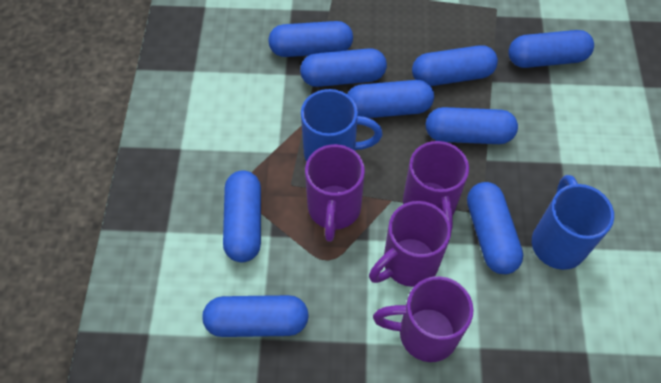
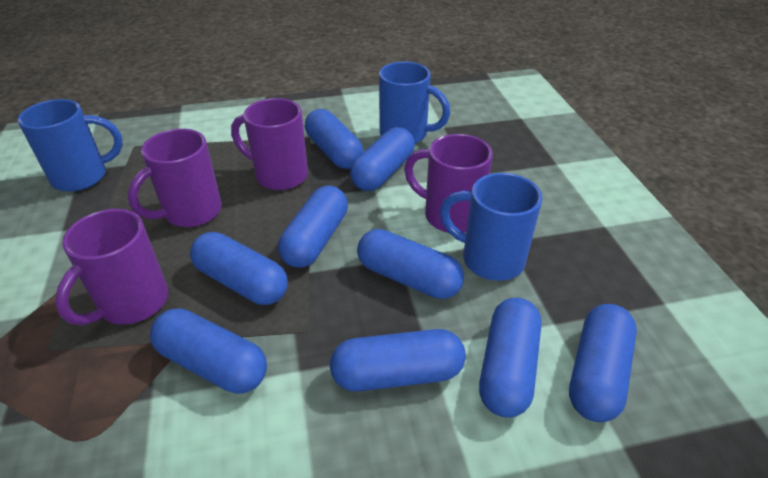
blue mug: [301,89,383,162] [532,175,614,270] = 2 -> [18,99,123,192] [379,61,450,144] [440,173,542,281] = 3

